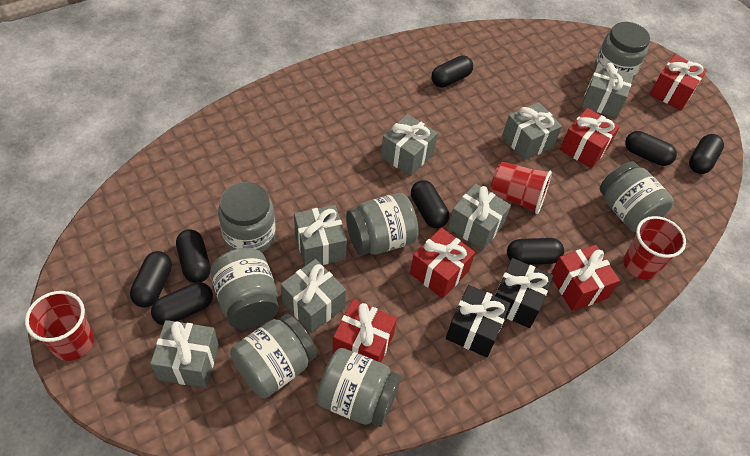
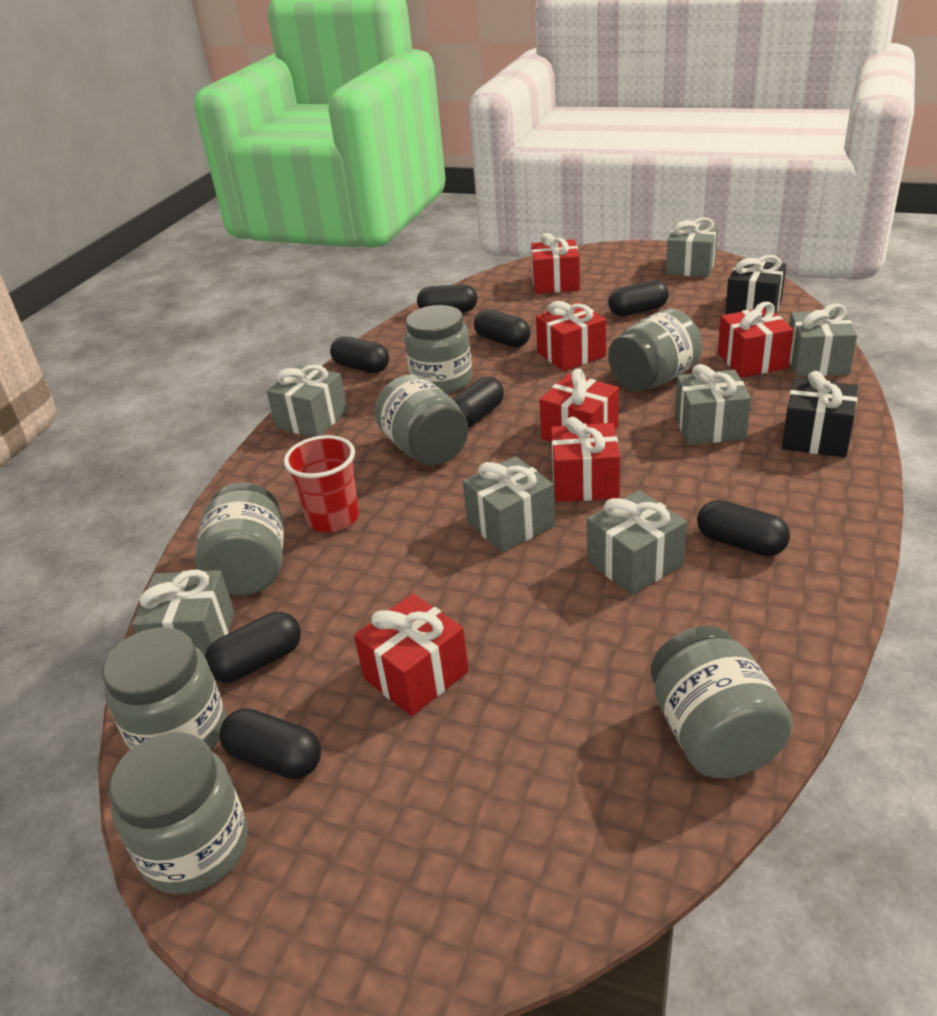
red cup: [25,291,94,361] [490,162,552,214] [623,216,686,280] = 3 -> [284,435,359,532] = 1
red gift: [333,299,397,363] [410,228,475,299] [551,245,620,311] [560,108,620,169] [650,55,707,110] = 5 -> [354,594,469,716] [531,233,580,294] [536,301,606,371] [539,368,619,442] [551,417,620,502] [718,302,794,377] = 6

